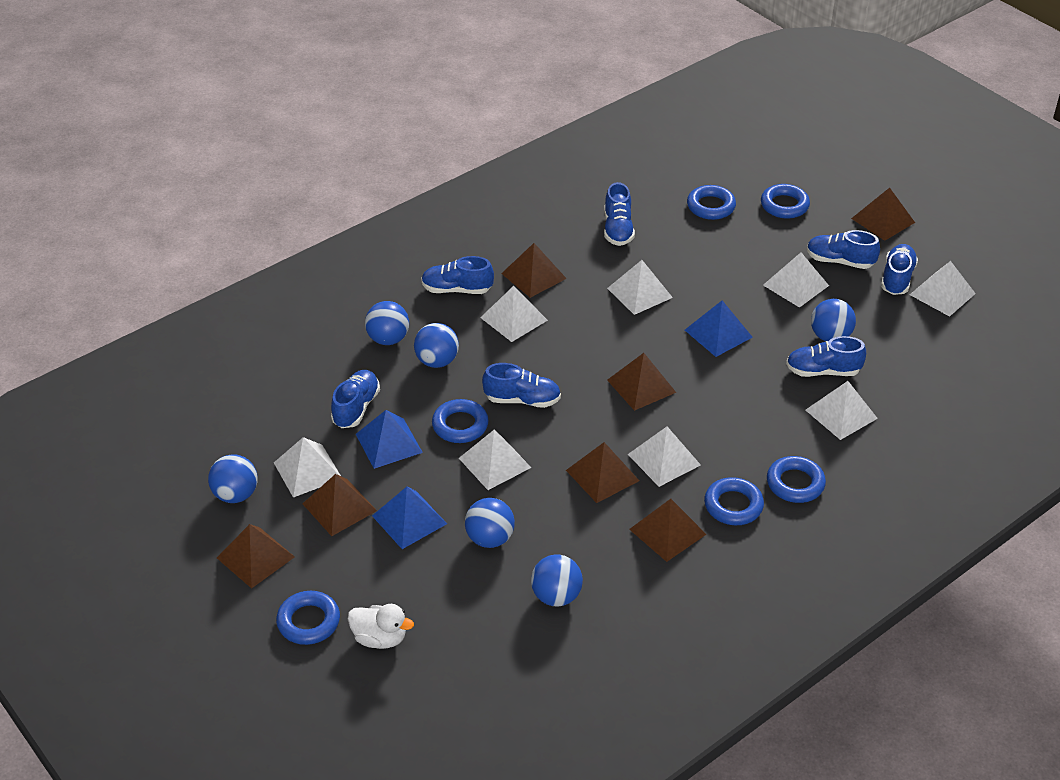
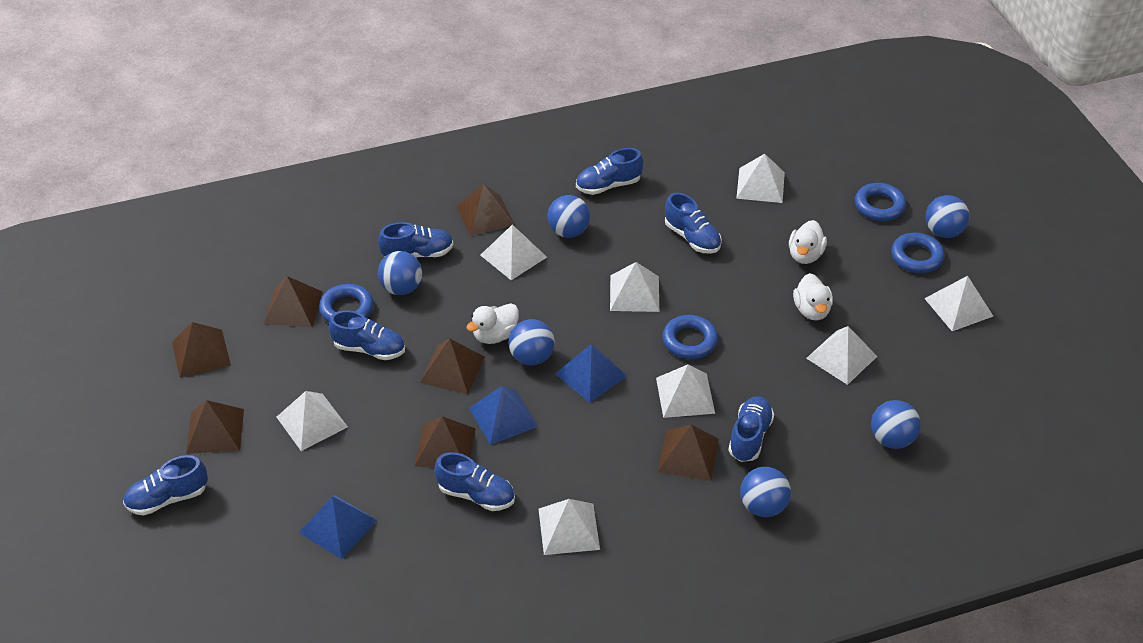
blue ring: [276,591,340,645] [432,399,489,443] [687,185,736,220] [704,477,764,525] [761,184,810,219] [767,456,826,503] = 6 -> [319,284,374,323] [663,315,718,359] [855,183,906,221] [891,233,945,273] = 4
white duck: [348,604,414,649] = 1 -> [466,303,519,344] [789,220,827,264] [793,273,833,320] = 3

